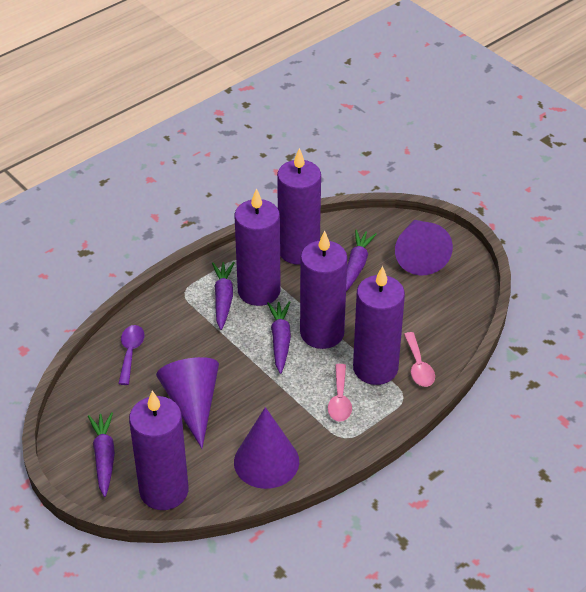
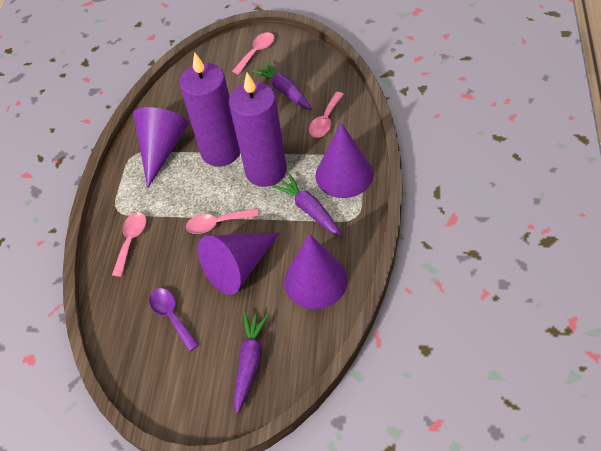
pink spoon: [328,364,352,422] [404,332,435,387] = 2 -> [112,212,146,277] [186,208,259,234] [232,32,274,75] [309,92,344,138] = 4
purple candle: [129,391,188,510] [234,188,281,306] [277,148,321,265] [300,231,347,349] [353,266,405,385] = 5 -> [179,52,240,167] [229,73,287,187] = 2
purple carrot: [88,412,115,497] [212,262,235,330] [267,301,291,374] [346,230,377,291] = 4 -> [234,312,269,414] [252,61,312,110] [272,174,342,237] = 3
purple cone: [156,357,219,448] [234,407,299,489] [395,220,453,275] = 3 -> [133,107,189,188] [198,233,280,295] [284,234,348,309] [316,123,373,198] = 4

